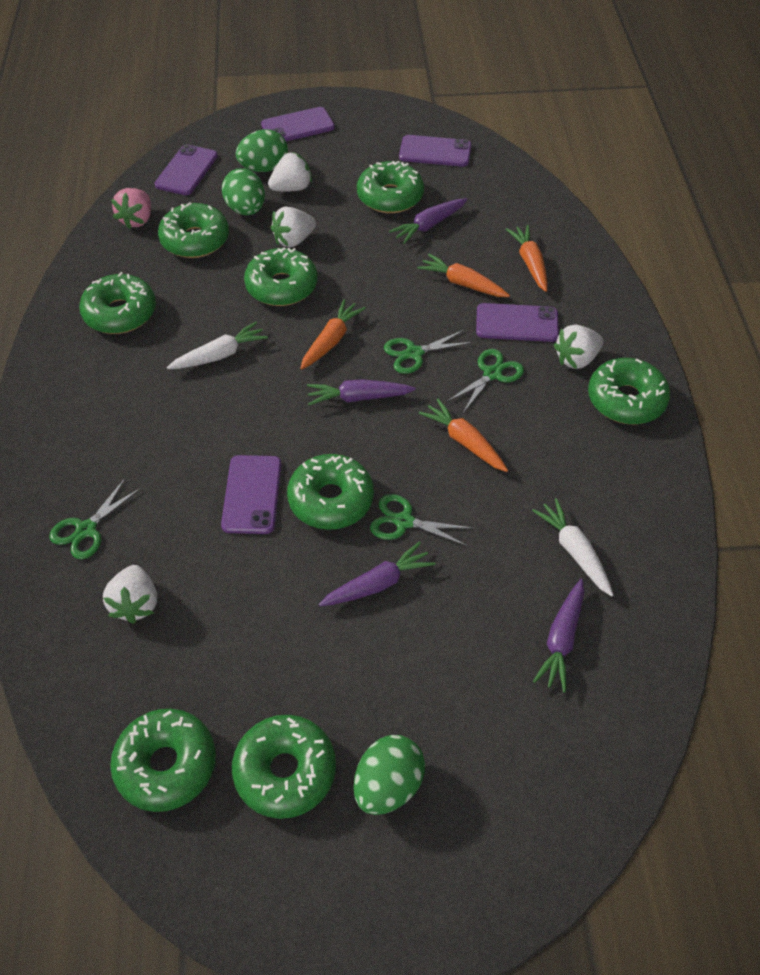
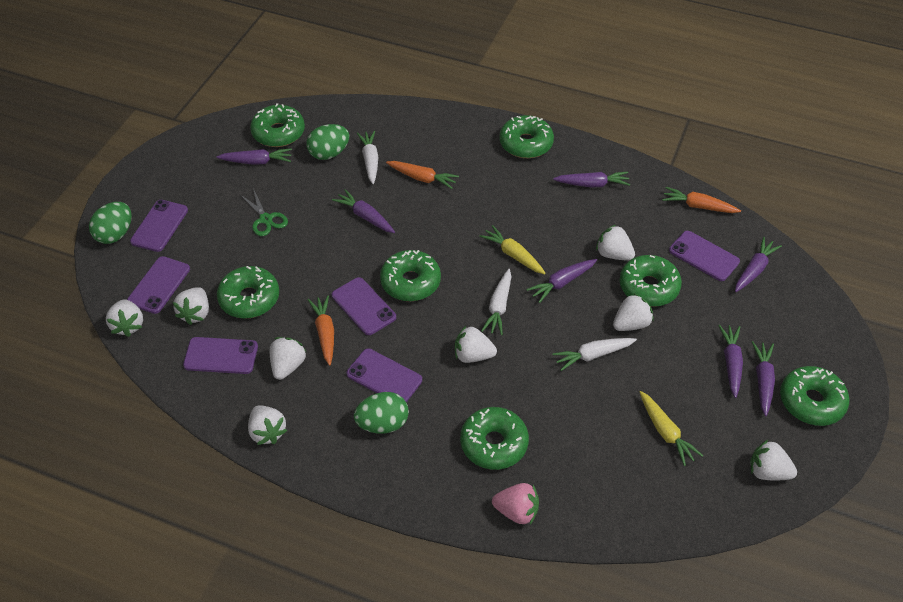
green donut: [79,272,156,334] [110,709,216,812] [158,202,229,258] [232,715,336,819] [244,247,318,306] [287,454,374,530] [357,161,424,213] [588,358,670,424] = 8 -> [217,266,279,319] [250,103,305,147] [380,250,441,301] [460,407,529,470] [499,115,554,158] [620,255,682,307] [780,366,849,426] = 7
green scissors: [49,478,141,559] [370,494,473,546] [384,330,473,374] [446,349,524,413] = 4 -> [241,188,288,236] = 1
orange carrot: [300,299,366,370] [417,254,510,297] [419,399,508,472] [506,225,547,292] = 4 -> [308,296,334,366] [386,161,459,189] [662,187,741,213] = 3
purple carrot: [307,379,416,405] [319,541,435,606] [389,198,468,244] [533,579,585,692] = 4 -> [217,148,292,165] [332,189,395,233] [526,259,597,303] [553,172,630,187] [718,325,743,398] [735,237,782,292] [752,341,775,416] = 7
purple phone: [155,144,218,195] [221,455,281,534] [261,107,335,141] [399,135,471,167] [476,303,559,342] = 5 -> [127,256,190,314] [130,200,188,252] [183,337,258,374] [332,277,396,335] [346,348,422,403] [669,231,740,281] = 6
white carrot: [167,321,268,369] [532,498,613,597] = 2 -> [357,131,378,184] [481,269,511,335] [553,338,637,371] = 3
white strawberry: [103,565,157,624] [268,152,312,191] [271,206,316,248] [554,325,603,369] = 4 -> [106,299,143,337] [173,287,209,325] [248,405,288,445] [270,337,306,380] [455,326,497,363] [596,225,635,260] [613,293,654,331] [750,440,797,481] = 8
yellow carrot: none = 0 -> [479,225,546,274] [640,391,703,466] = 2

